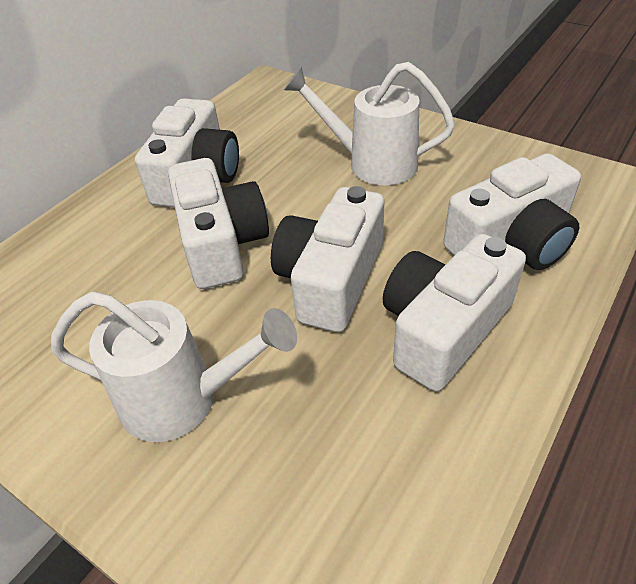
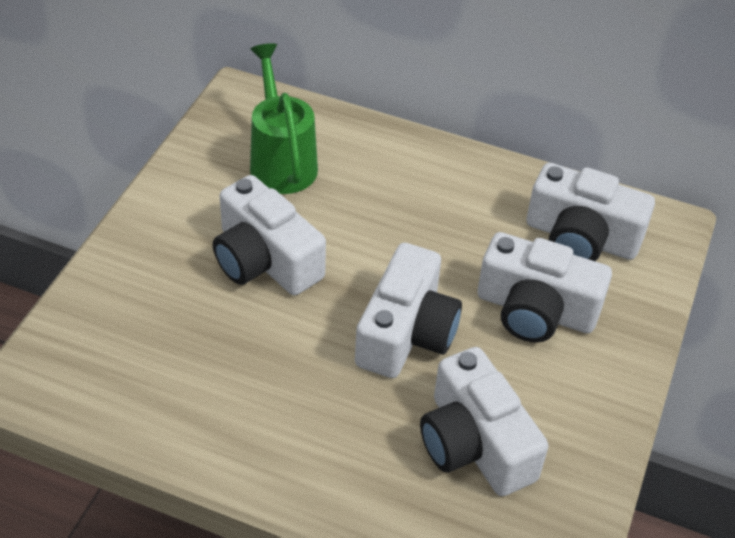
green watering can: none = 0 -> [250,43,318,194] = 1
white watering can: [51,291,297,442] [284,62,455,185] = 2 -> none = 0

